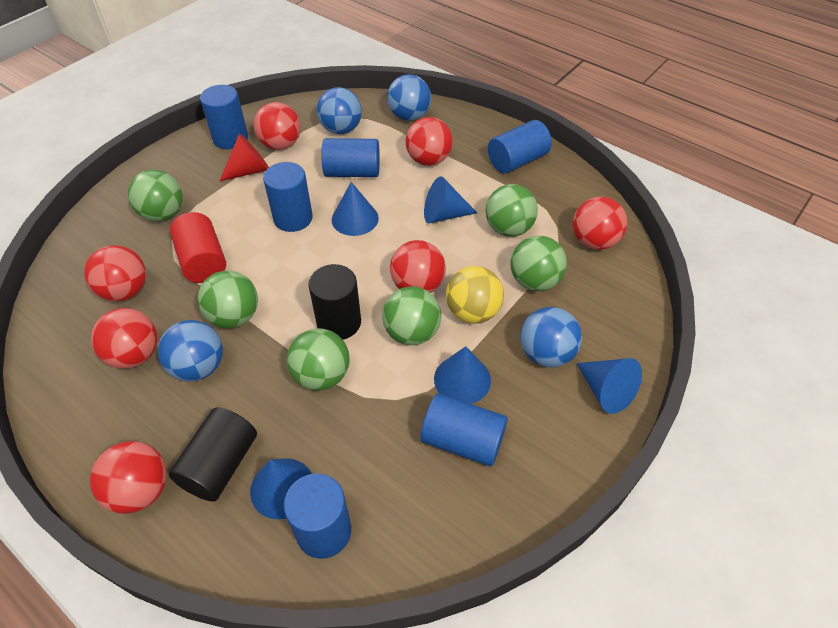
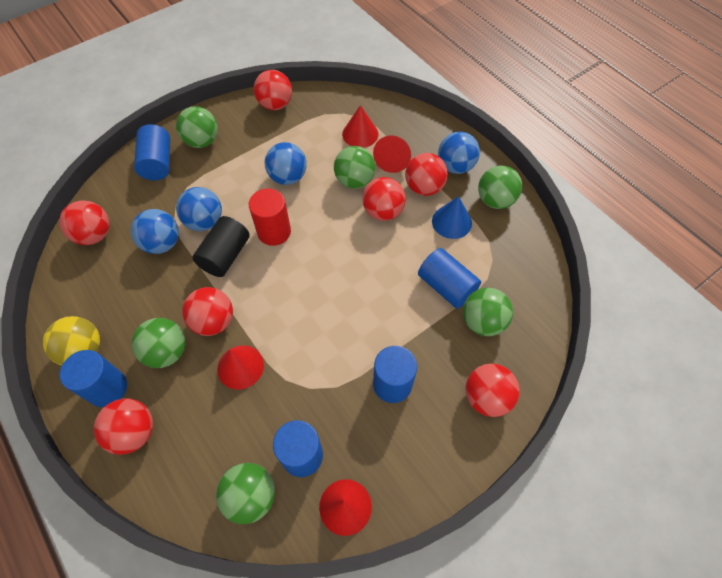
black cylinder: [169,407,257,502] [308,264,361,340] = 2 -> [192,216,250,277] = 1
blue cone: [250,458,312,520] [332,182,379,236] [424,176,477,223] [434,346,491,404] [576,358,642,414] = 5 -> [432,196,472,239] = 1
blue cylinder: [200,85,248,149] [263,162,313,232] [284,474,351,559] [321,138,380,177] [421,393,508,466] [488,120,552,174] = 6 -> [60,350,127,407] [134,124,170,180] [273,420,323,477] [373,346,417,403] [418,248,481,309] = 5
red cone: [220,134,269,181] = 1 -> [217,345,264,390] [319,479,372,536] [342,105,379,148] [373,136,411,173] = 4

